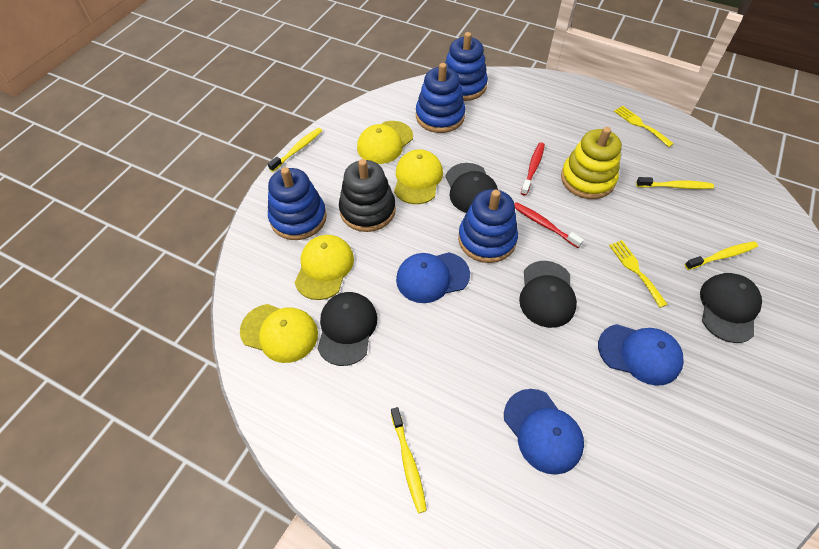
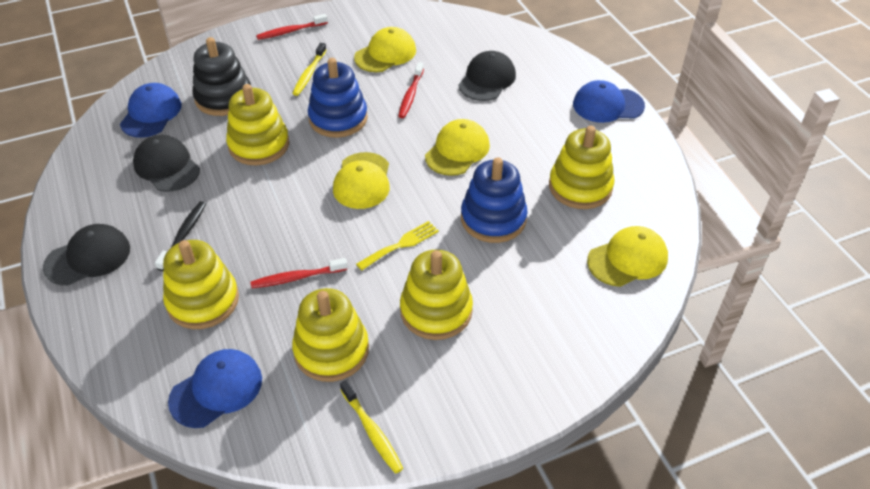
black cap: [317,292,377,366] [446,163,498,213] [519,261,577,328] [700,273,762,343] = 4 -> [43,224,130,286] [133,135,200,192] [458,51,516,101] = 3
black toothbrush: none = 0 -> [155,201,206,271] = 1
blue stacking toy: [268,167,327,240] [416,63,465,133] [445,32,488,101] [458,189,518,263] = 4 -> [308,58,368,138] [461,157,528,243] = 2
red toothbrush: [514,202,584,248] [521,142,545,196] = 2 -> [251,258,348,288] [256,14,328,40] [398,62,424,118] = 3
yellow fork: [609,240,668,308] [614,106,674,147] = 2 -> [356,221,439,271] = 1
yellow stacking toy: [561,127,622,199] = 1 -> [163,240,239,329] [226,84,289,165] [292,288,369,382] [400,250,473,340] [549,125,614,209] = 5
yellow toothbrush: [268,128,322,172] [391,407,427,513] [636,177,714,189] [685,241,758,270] = 4 -> [292,43,326,96] [340,380,403,474] = 2

